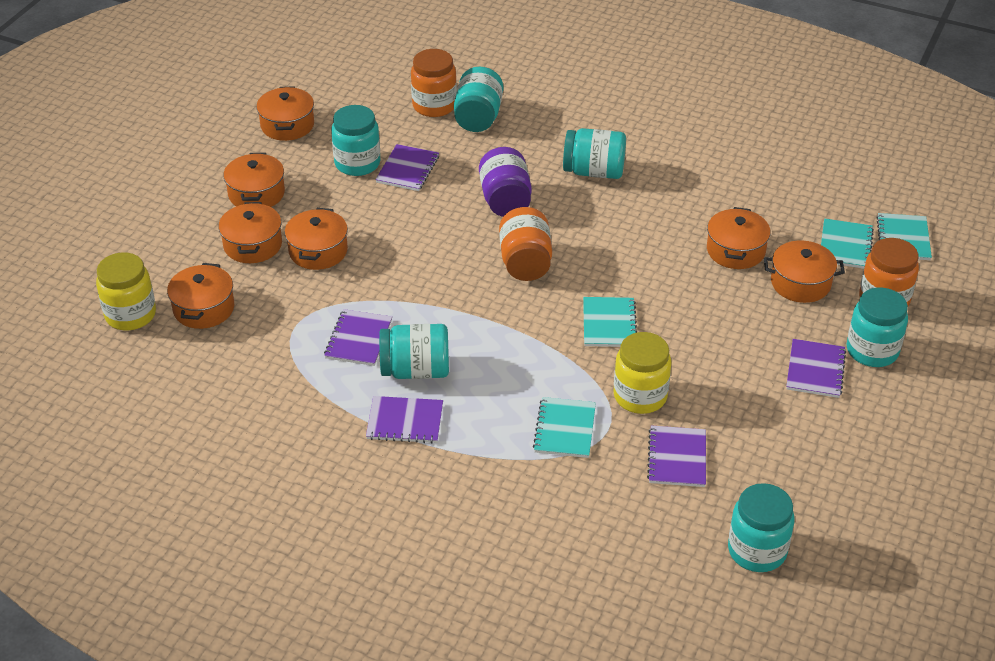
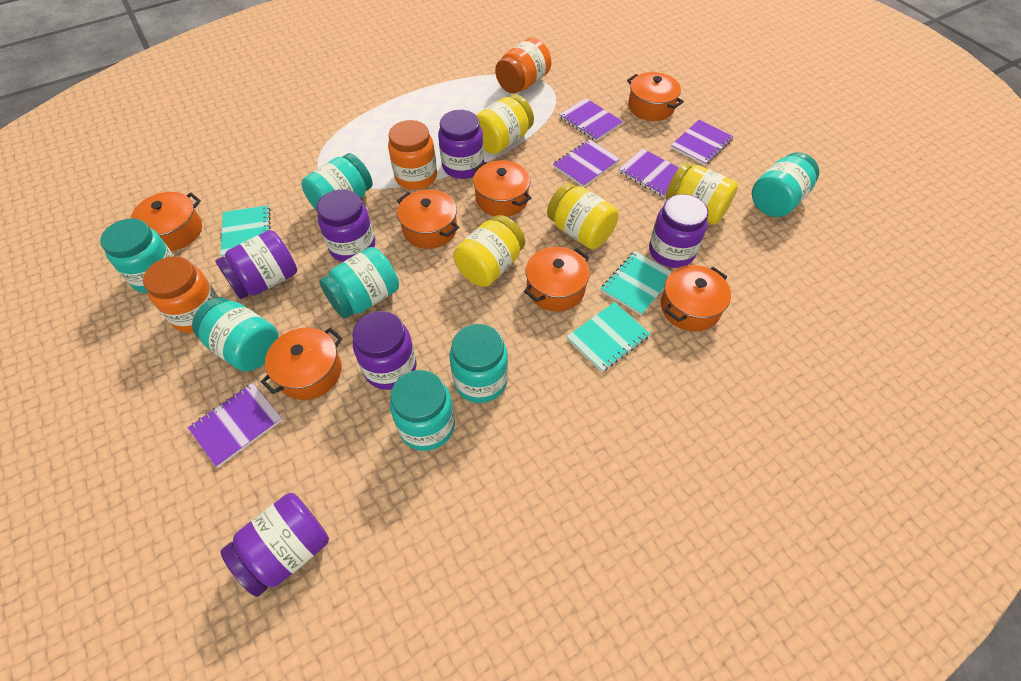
purple jar: [479,147,532,217] = 1 -> [215,230,297,299] [221,493,329,597] [317,189,375,262] [352,311,417,390] [438,110,484,179] [649,194,709,268] = 6
turquoise jar: [331,105,381,176] [379,324,449,379] [454,67,503,132] [563,128,626,179] [728,483,795,572] [847,288,908,367] = 6 -> [100,218,174,293] [192,297,279,371] [302,153,372,211] [319,247,399,319] [390,370,455,451] [449,324,508,403] [752,152,819,217] = 7
turquoise notebook: [533,397,596,458] [583,297,637,347] [821,218,874,269] [876,213,932,260] = 4 -> [220,205,271,257] [567,302,650,372] [601,251,672,315] = 3
yellow jar: [96,252,156,330] [613,332,671,414] = 2 -> [453,215,525,287] [476,94,534,154] [547,183,619,249] [666,163,738,225] = 4

